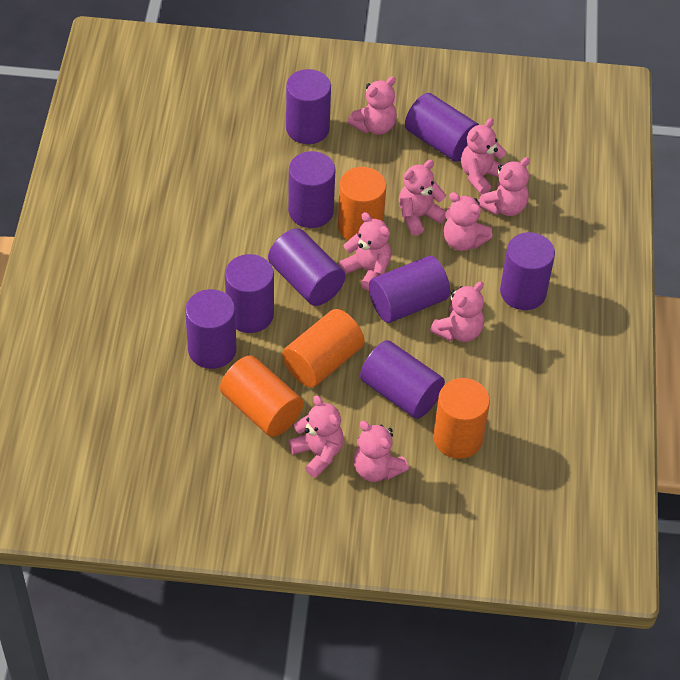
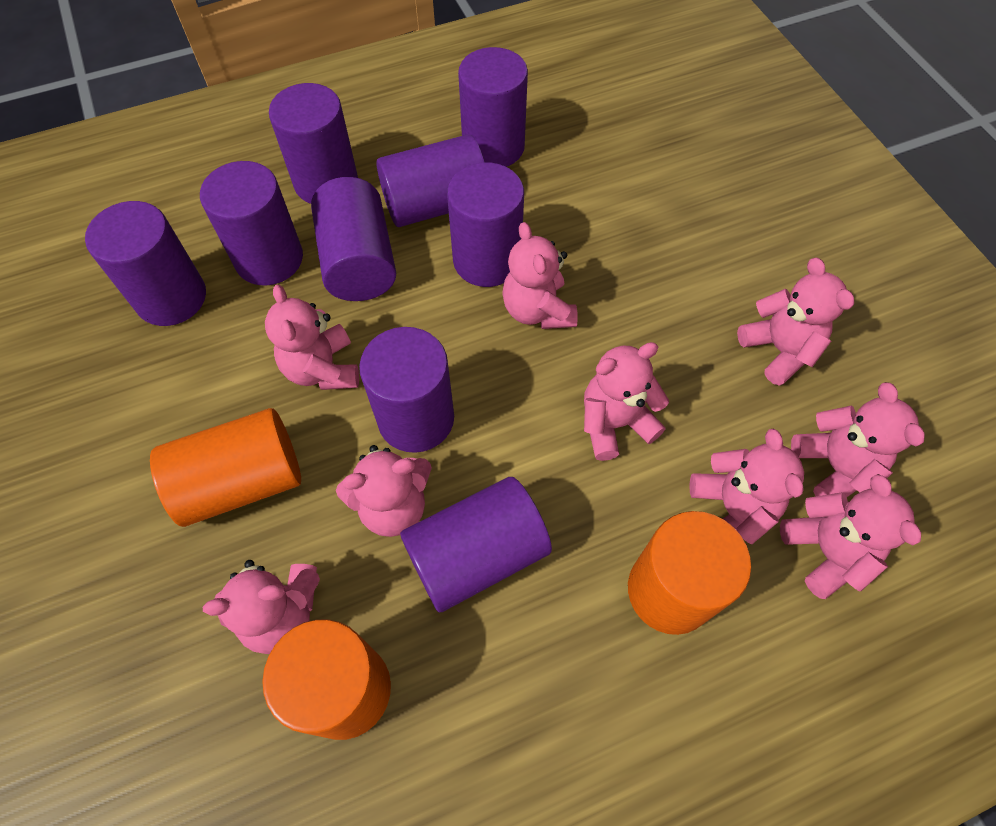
orange cylinder: [220,355,304,437] [282,309,365,388] [338,167,386,240] [433,378,490,459] = 4 -> [150,408,301,527] [262,619,391,740] [628,511,751,635] = 3

